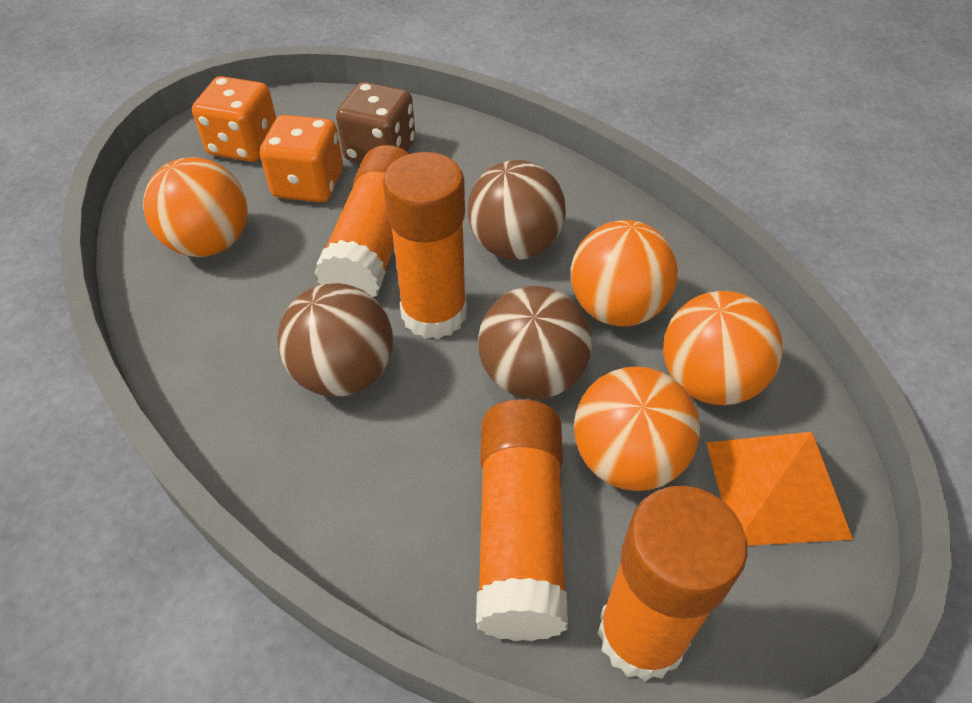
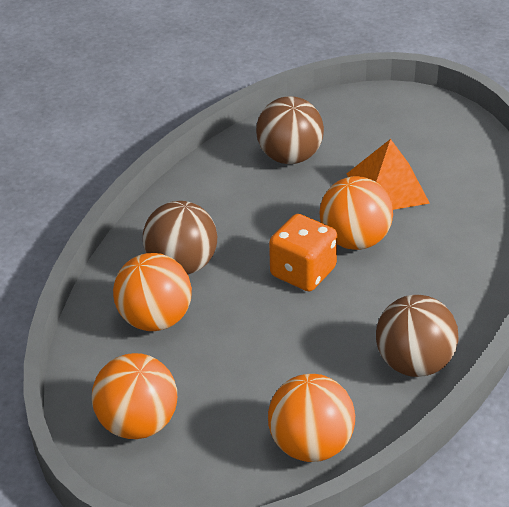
brown dice: [336,82,415,163] = 1 -> none = 0
orange dice: [192,76,276,162] [260,115,343,203] = 2 -> [269,214,337,291] = 1
orange glue stick: [314,145,409,297] [383,152,467,339] [476,399,568,641] [597,486,748,681] = 4 -> none = 0

